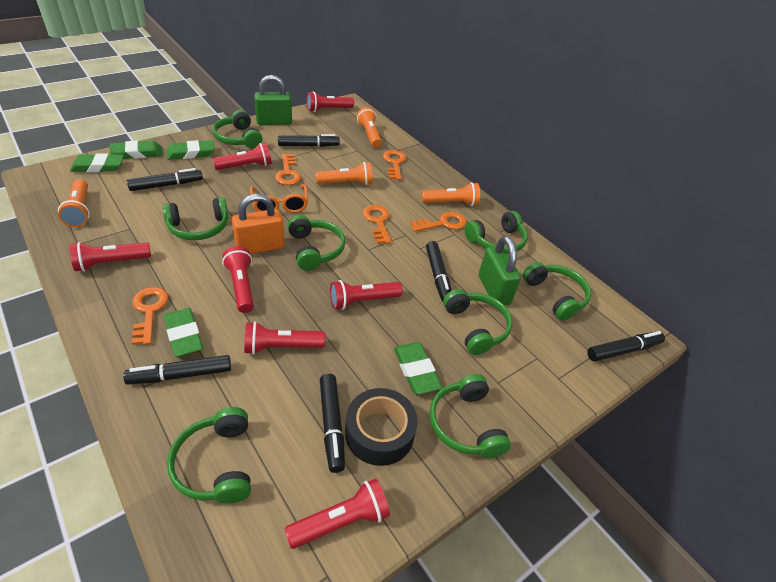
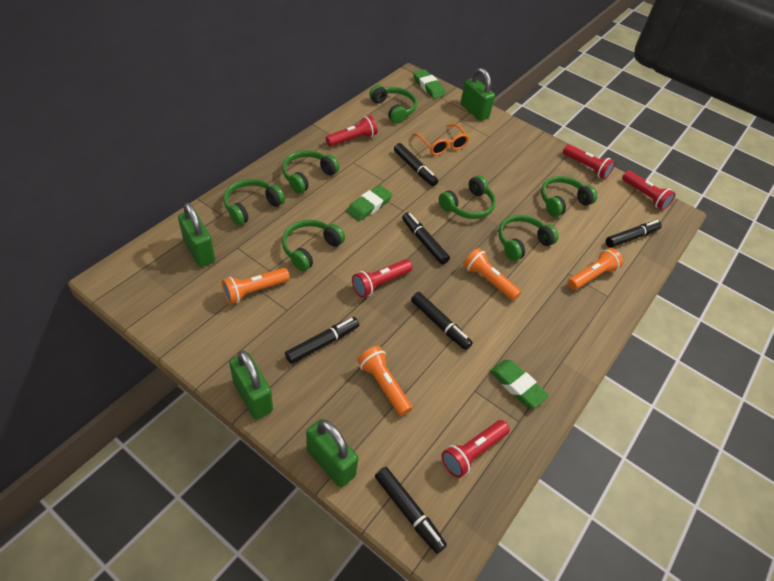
black tape: [345,388,418,466] = 1 -> none = 0
green eraser: [70,153,124,172] [109,141,162,159] [164,308,203,357] [166,140,215,160] [394,342,442,395] = 5 -> [346,185,392,221] [413,69,446,99] [490,360,549,408] = 3
green headphones: [163,197,229,240] [167,407,251,504] [213,110,262,149] [288,215,346,271] [429,374,511,458] [443,289,513,355] [465,211,528,254] [523,262,591,321] = 8 -> [224,179,285,225] [282,150,339,194] [282,220,345,271] [369,85,417,124] [439,175,496,219] [498,215,558,261] [541,176,597,217] = 7
green padlock: [254,75,292,125] [479,236,521,305] = 2 -> [178,203,215,267] [229,350,273,419] [306,419,359,487] [460,68,495,121] = 4
orange key: [132,287,169,345] [275,154,301,185] [362,205,391,244] [383,150,406,180] [410,212,466,232] = 5 -> none = 0
orange padlock: [232,194,284,254] = 1 -> none = 0
red flashlight: [69,242,151,272] [213,143,272,170] [222,246,254,313] [244,321,325,355] [285,478,390,549] [307,91,354,112] [330,280,402,310] = 7 -> [326,116,378,147] [352,259,412,298] [442,420,510,478] [563,144,615,179] [622,171,676,210] = 5

